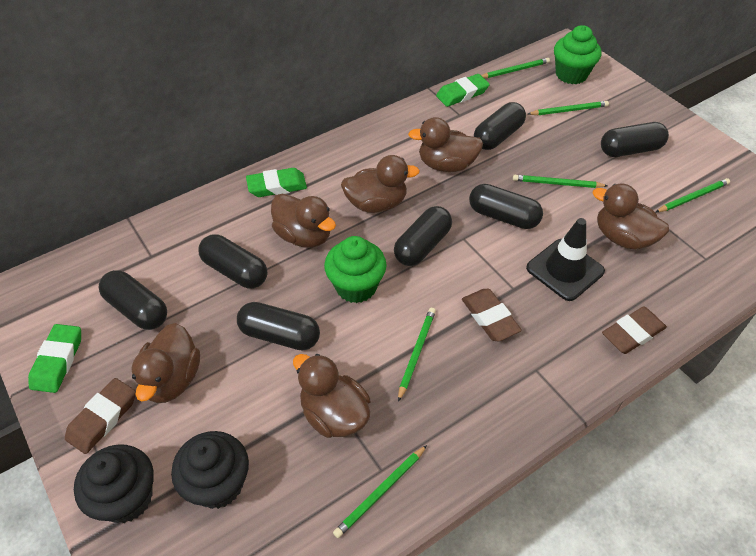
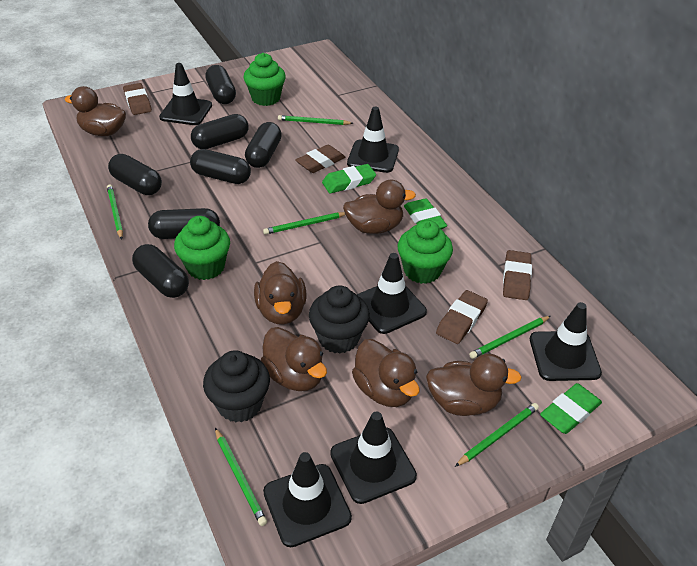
black traffic cone: [526,218,605,301] = 1 -> [159,63,212,125] [263,452,352,547] [330,411,417,504] [347,107,399,173] [357,253,427,334] [530,302,602,381] = 6
brown eraser: [65,378,136,454] [462,289,522,341] [602,306,667,354] = 3 -> [123,83,152,115] [296,145,345,173] [436,290,488,344] [503,250,532,300] = 4
green cupcake: [324,236,386,303] [554,25,601,84] = 2 -> [174,216,230,280] [244,53,286,106] [397,220,453,284] = 3

